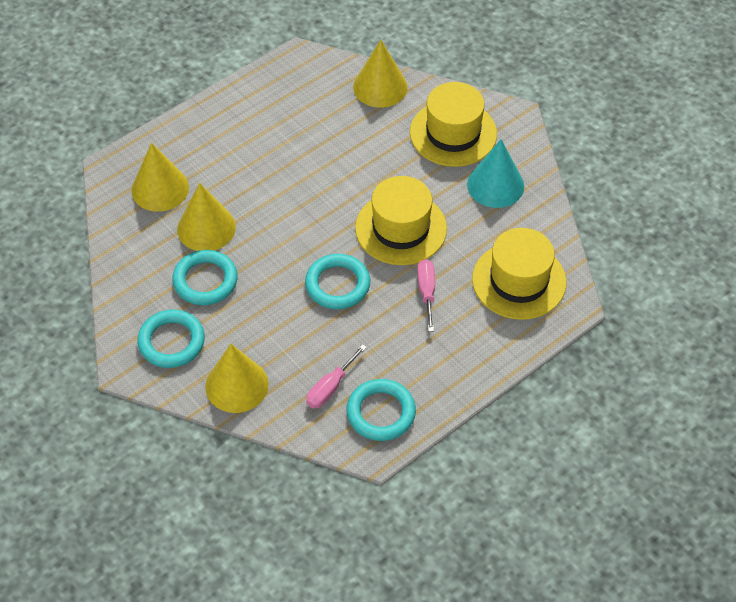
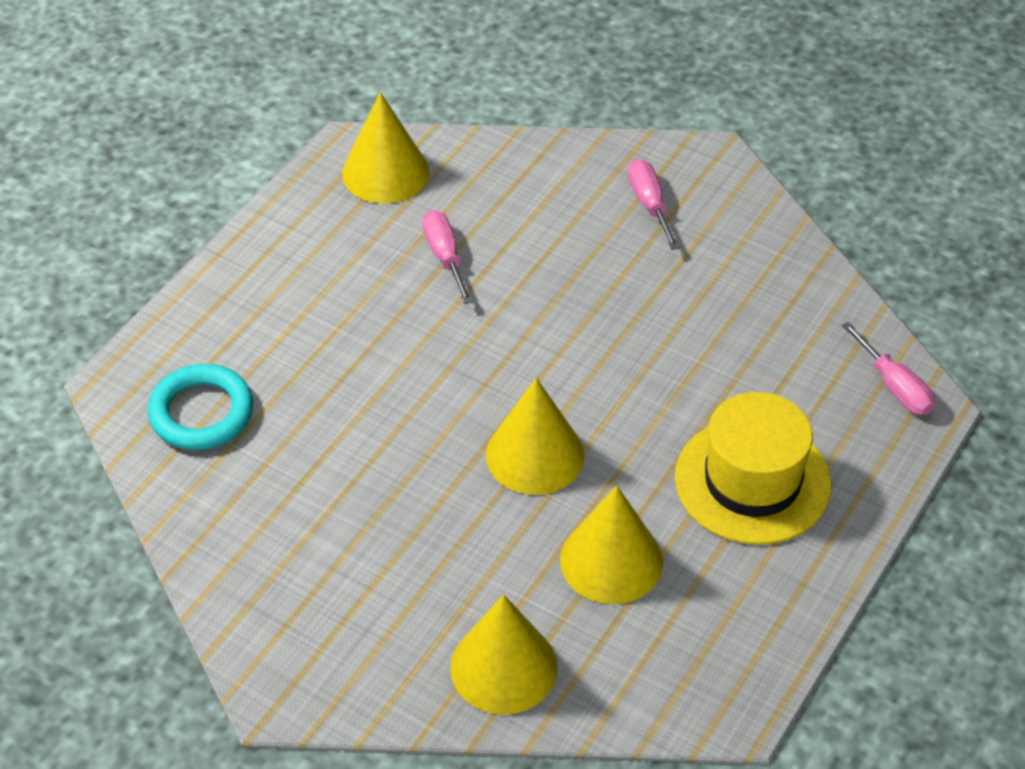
pink screwdriver: [306,344,367,409] [417,259,435,332] = 2 -> [423,210,473,304] [628,159,680,250] [842,322,935,415] = 3
turquoise cone: [467,139,524,208] = 1 -> none = 0
turquoise ring: [137,309,205,368] [172,250,238,305] [305,254,370,309] [347,379,416,441] = 4 -> [148,364,253,450] = 1
yellow hat: [355,176,447,265] [410,82,497,167] [472,228,566,320] = 3 -> [675,392,832,545] = 1

